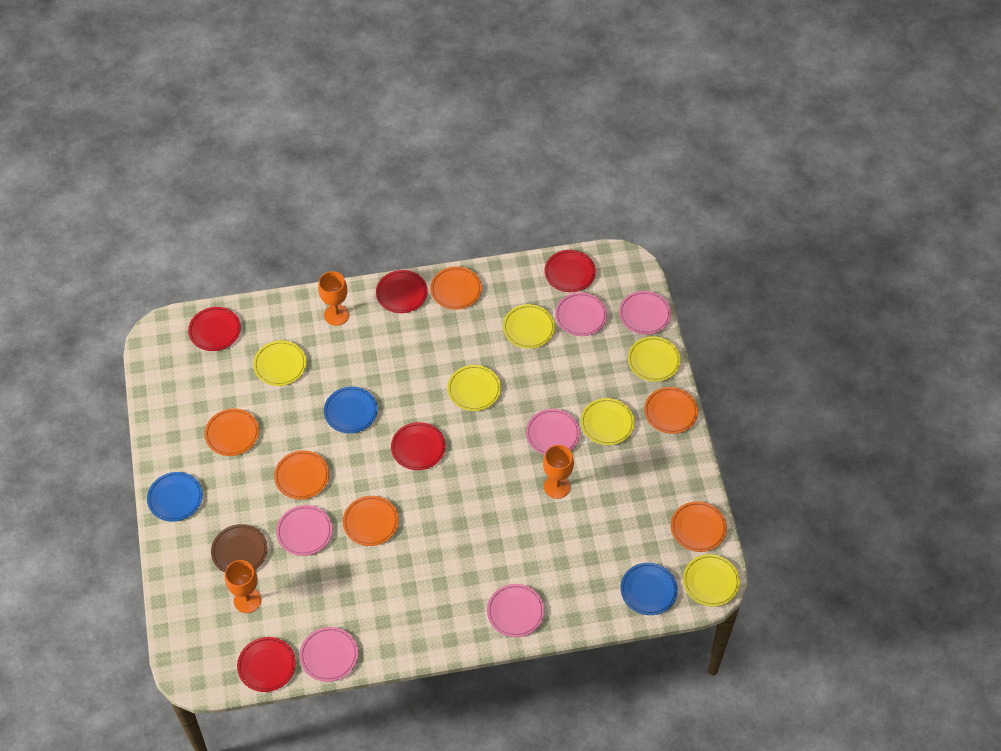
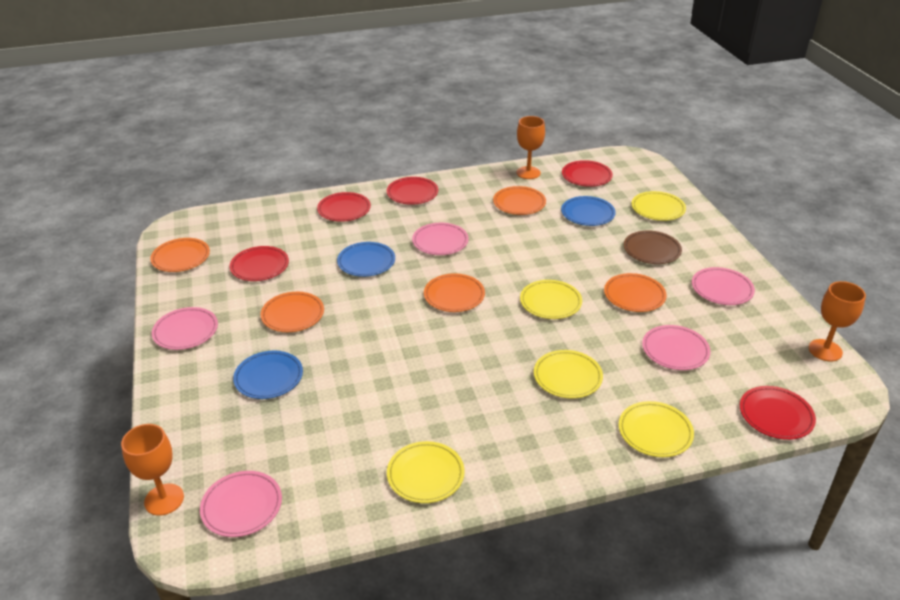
orange plate: [205,408,259,456] [274,450,329,499] [343,496,399,546] [430,267,482,310] [644,387,698,434] [671,501,727,552] = 6 -> [150,238,210,272] [261,292,324,332] [424,273,485,312] [493,186,546,215] [604,273,667,312] = 5
pink plate: [276,505,332,556] [300,627,358,682] [487,584,545,637] [526,409,580,455] [555,292,607,336] [619,291,671,335] = 6 -> [152,307,218,350] [200,471,282,537] [412,223,469,255] [642,325,710,370] [692,267,755,305] = 5
yellow plate: [253,341,306,386] [447,365,501,411] [503,304,555,349] [581,398,635,445] [628,336,681,382] [683,554,740,607] = 6 -> [387,441,465,503] [520,280,582,319] [534,350,603,399] [619,401,694,457] [632,191,686,221] = 5

